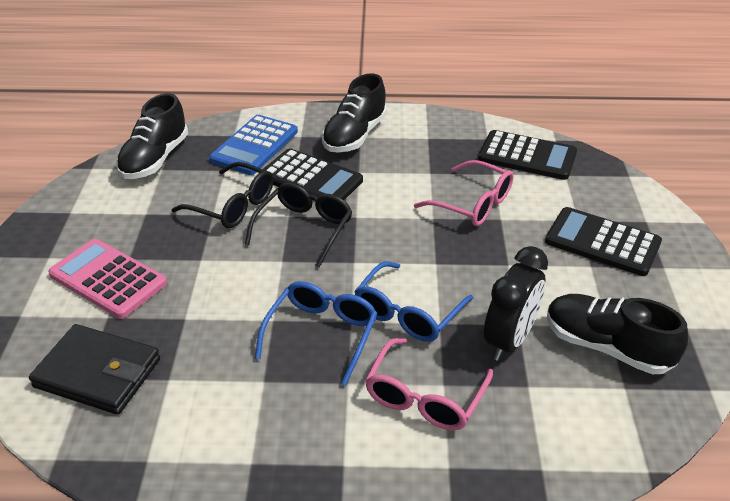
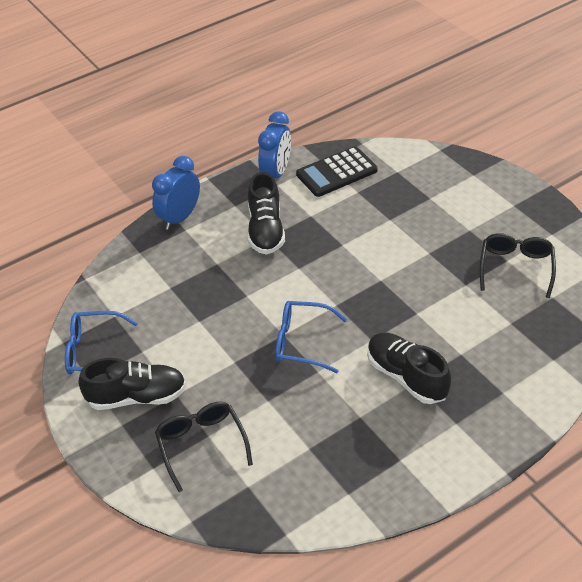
black calculator: [262,148,363,201] [478,130,577,180] [545,207,662,276] = 3 -> [296,146,378,197] = 1
black clock: [484,246,548,361] = 1 -> none = 0
black wallet: [29,324,160,415] = 1 -> none = 0
blue calculator: [209,115,298,175] = 1 -> none = 0
blue clock: none = 0 -> [152,156,200,230] [258,111,291,178] = 2
pink calculator: [48,239,167,319] = 1 -> none = 0
pink glasses: [365,338,493,430] [414,160,514,226] = 2 -> none = 0

